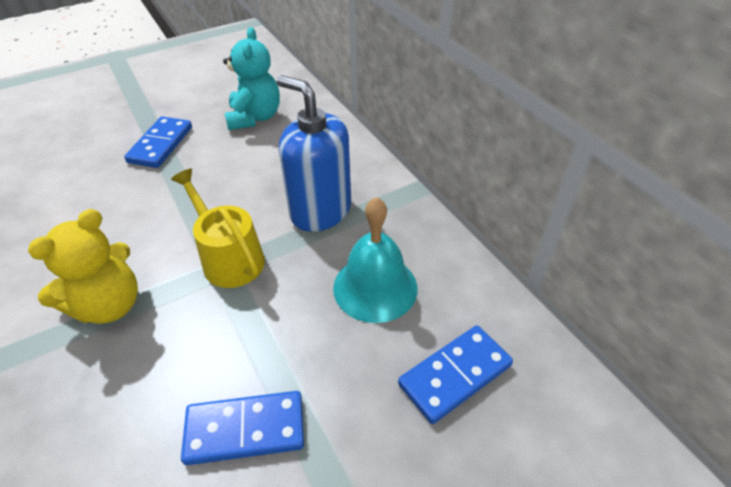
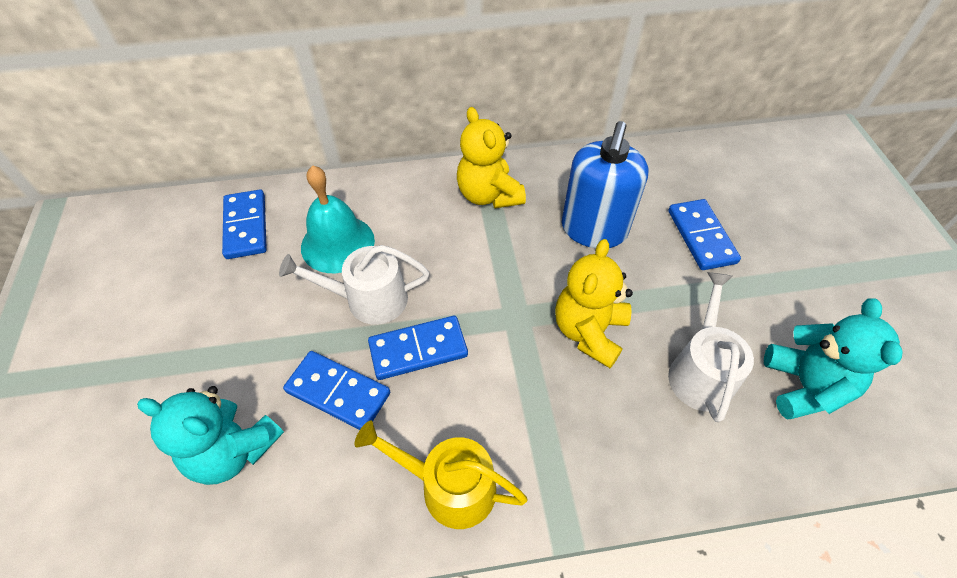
blue domino: [124,116,192,168] [181,391,304,465] [398,325,513,424] = 3 -> [222,189,267,259] [283,351,390,430] [368,316,468,380] [668,199,741,270] = 4
turquoise teddy bear: [223,27,280,130] = 1 -> [137,386,284,485] [764,298,903,419] = 2
white watering can: none = 0 -> [279,245,429,325] [668,272,754,422] = 2
yellow teddy bear: [28,209,138,324] = 1 -> [457,107,526,208] [555,239,633,368] = 2

